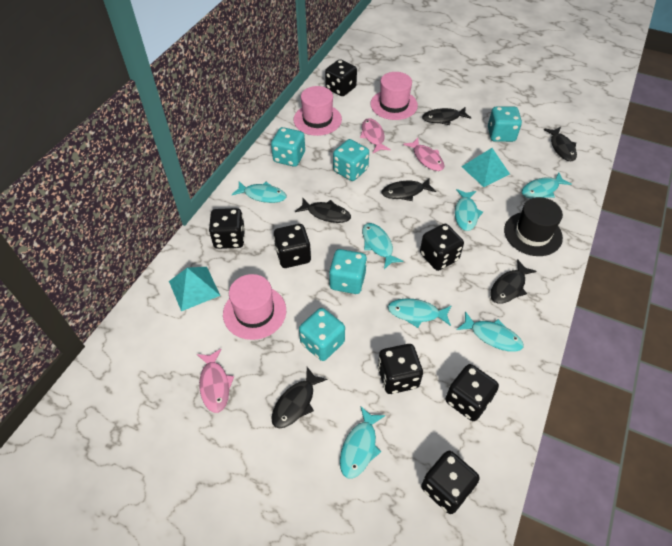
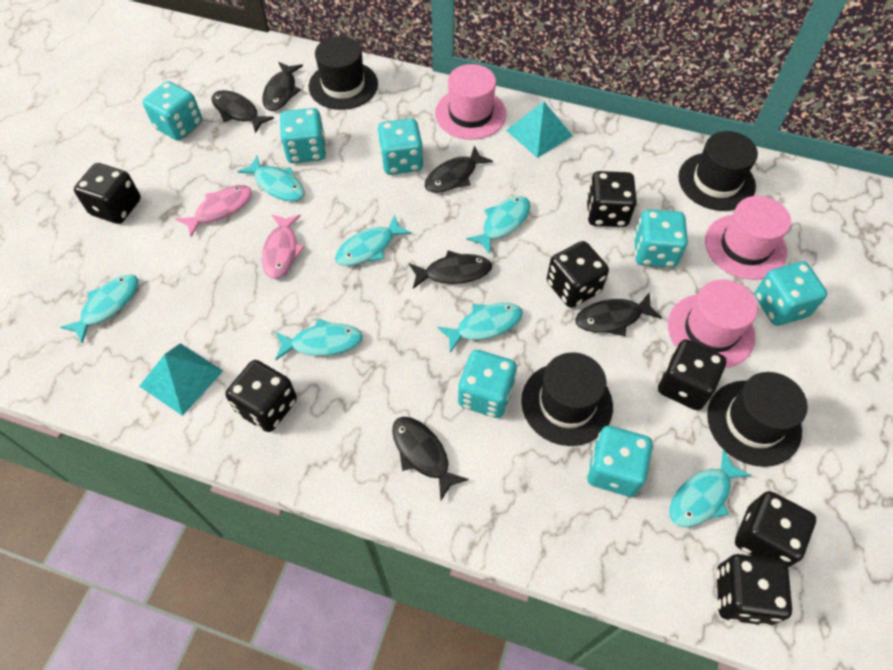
black hat: [504,197,563,256] = 1 -> [309,36,378,110] [521,352,613,446] [678,131,758,211] [707,372,808,467] = 4
pink fish: [197,349,234,413] [360,118,391,153] [403,138,445,171] = 3 -> [176,185,252,237] [262,214,305,279] = 2
turquoise dice: [271,127,305,167] [299,308,345,361] [329,249,367,294] [333,139,369,181] [488,106,522,142] = 5 -> [143,81,202,140] [280,108,326,163] [377,118,423,175] [458,350,517,418] [587,426,653,497] [634,209,688,267] [755,262,827,326] = 7

